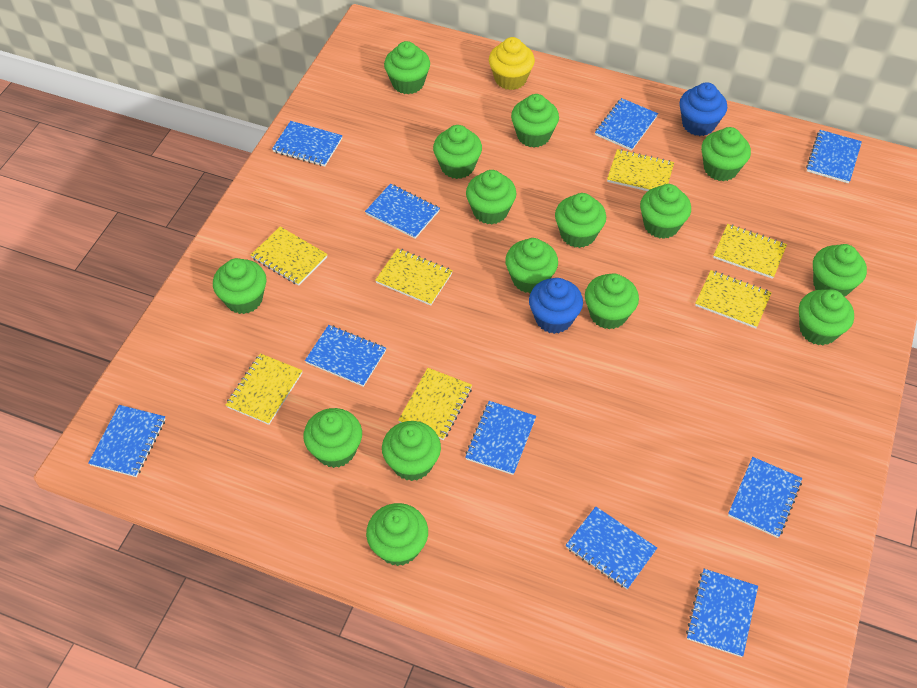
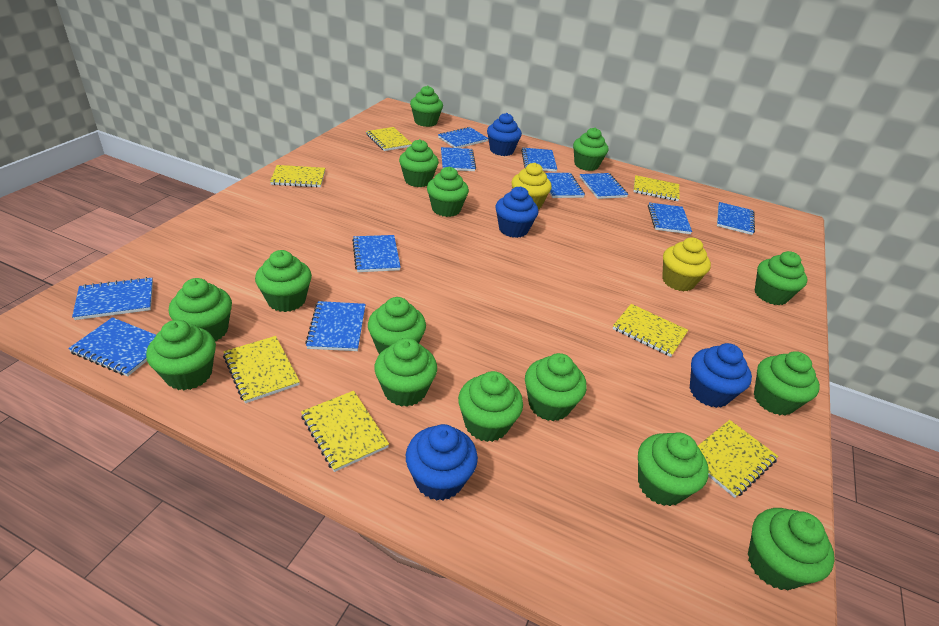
blue cupcake: [529,278,583,334] [679,82,727,136] = 2 -> [406,424,478,501] [487,113,522,156] [495,186,538,238] [690,343,752,408] = 4
blue notebook: [89,405,165,477] [272,121,343,167] [305,325,386,387] [365,184,440,239] [465,401,536,475] [566,507,657,589] [595,98,658,151] [686,569,758,657] [728,457,802,538] [806,130,862,183] = 10 -> [68,317,156,376] [72,277,153,320] [305,301,366,351] [352,235,401,272] [438,127,488,148] [441,147,476,171] [521,148,557,172] [545,173,585,198] [580,173,628,199] [648,203,692,234] [717,202,755,235] = 11
yellow cupcake: [489,37,535,90] = 1 -> [511,163,552,209] [662,237,711,291] = 2

